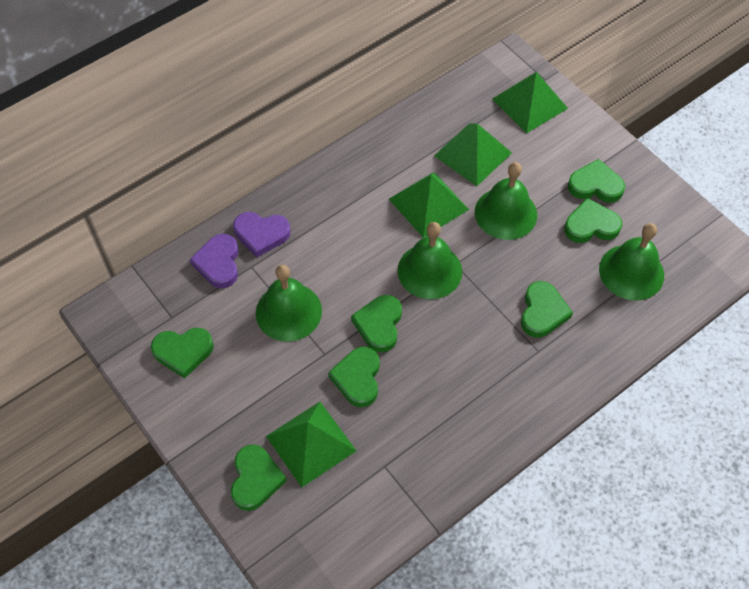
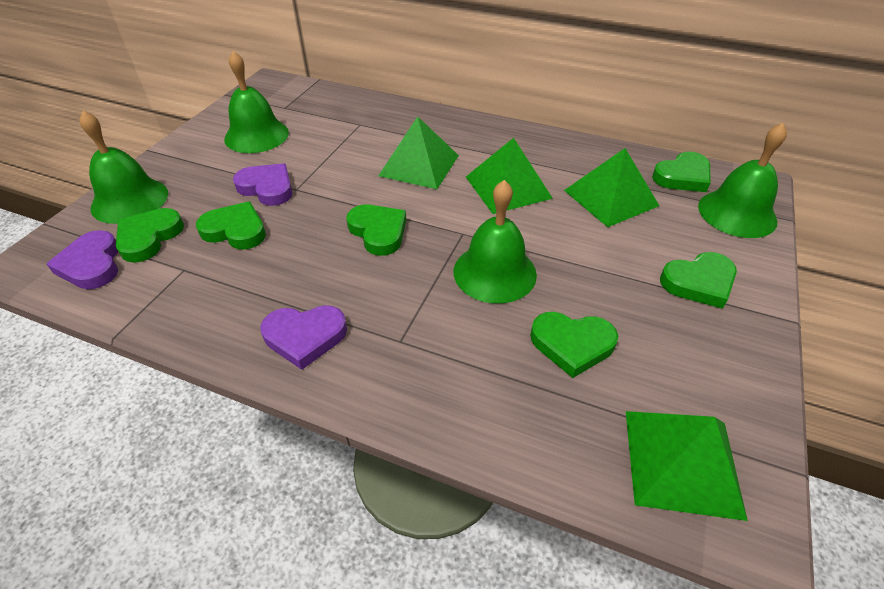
green heart: [151,328,214,378] [231,444,287,511] [328,346,380,407] [351,295,402,352] [521,281,573,337] [564,198,622,243] [568,159,625,203] = 7 -> [116,208,184,263] [196,202,266,250] [346,204,406,256] [530,312,618,378] [652,152,711,192] [660,252,737,309] = 6
purple heart: [190,234,239,288] [233,212,290,258] = 2 -> [47,230,118,289] [233,163,293,206] [260,305,347,370] = 3

